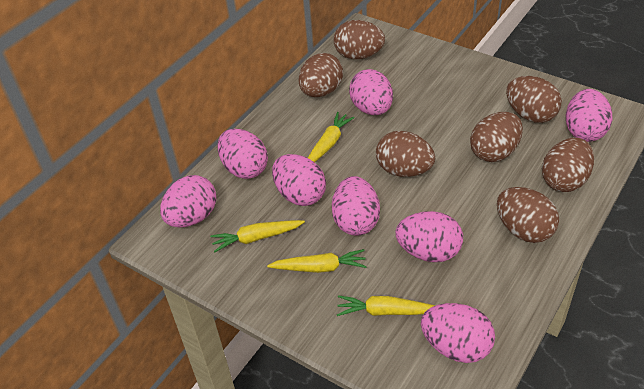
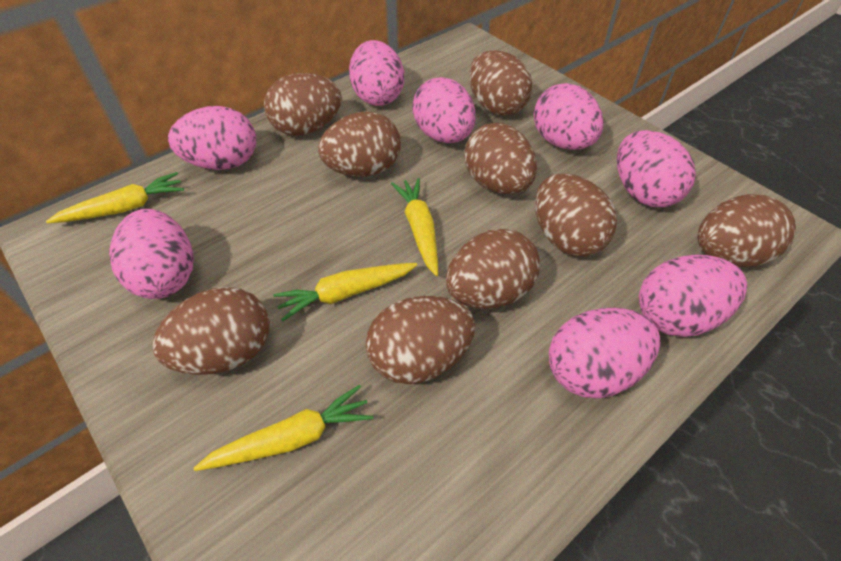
brown egg: [299,53,343,97] [334,20,385,59] [376,131,435,177] [470,112,523,162] [497,187,559,243] [506,76,562,123] [542,138,594,192] = 7 -> [152,287,270,375] [264,73,342,136] [318,111,401,177] [366,296,475,384] [446,229,540,309] [464,123,537,194] [469,50,532,116] [535,174,617,256] [698,194,796,267] = 9

